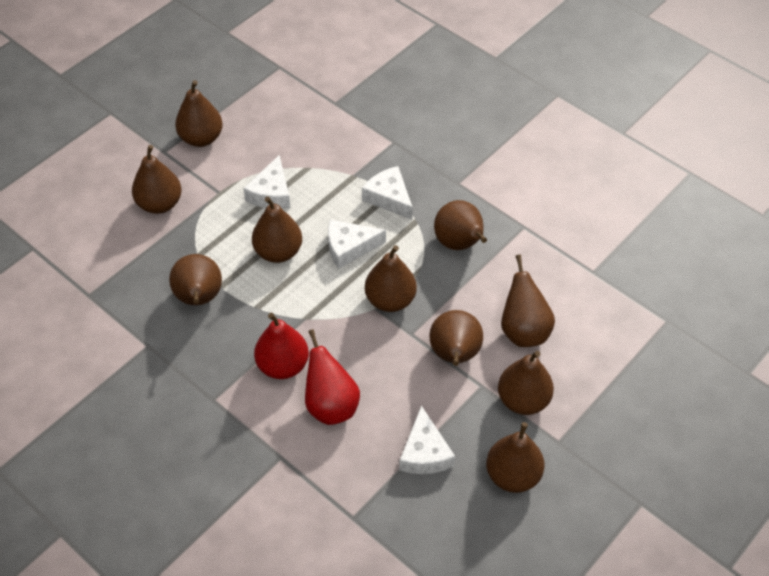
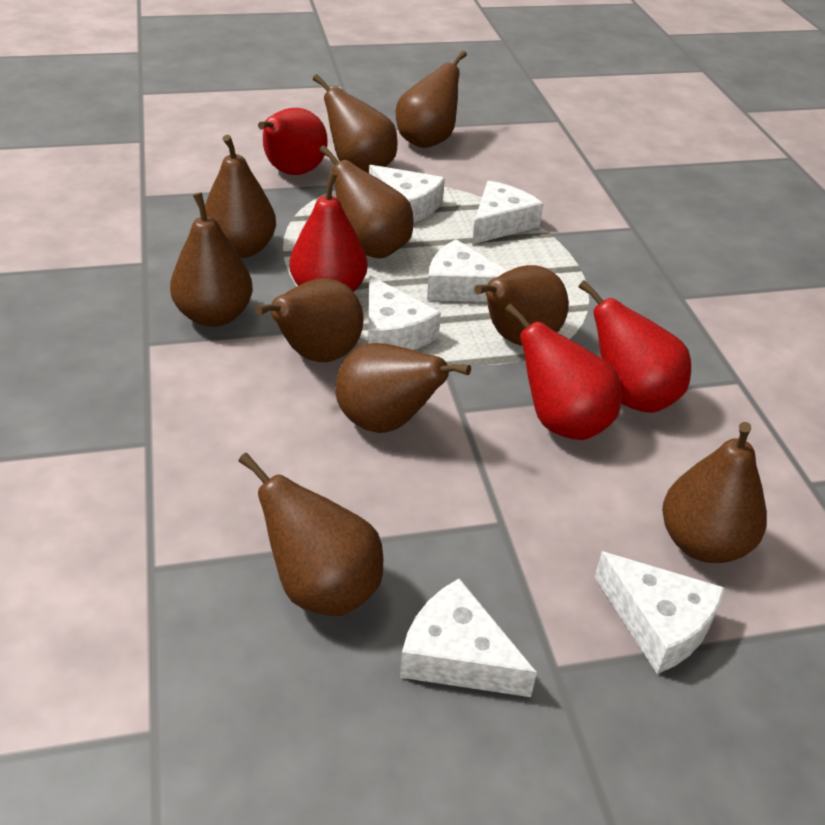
red pear: [254,313,309,379] [305,329,360,425] = 2 -> [258,108,328,175] [290,172,367,292] [505,303,622,440] [579,280,691,413] = 4
white cheese: [243,155,290,209] [328,219,386,269] [362,166,413,220] [399,406,455,474] = 4 -> [368,275,441,350] [369,165,445,223] [400,578,537,697] [427,239,507,302] [472,181,543,244] [595,551,725,674] = 6

